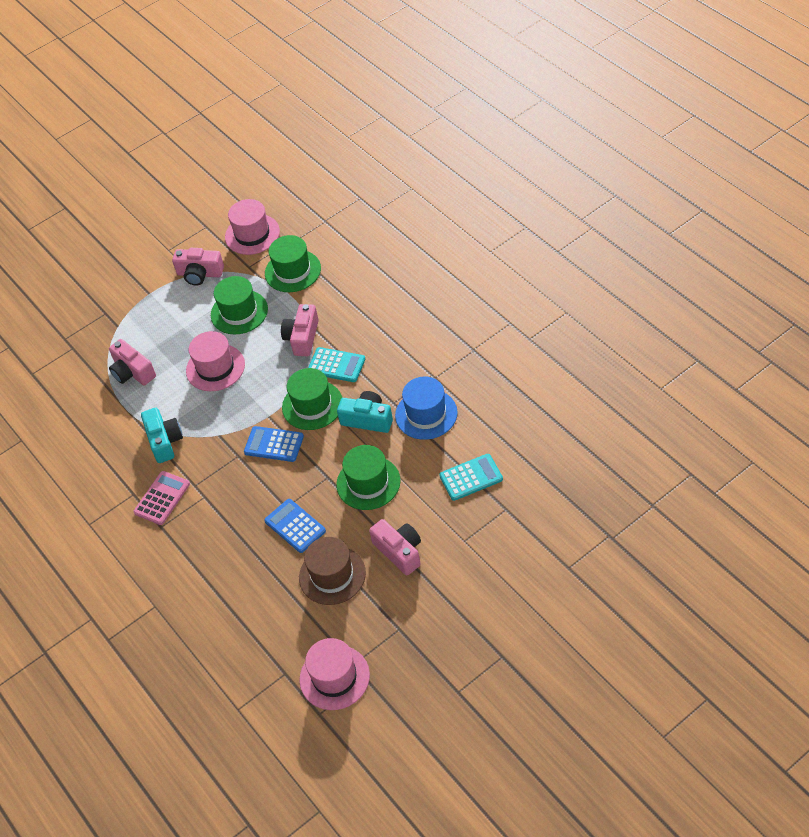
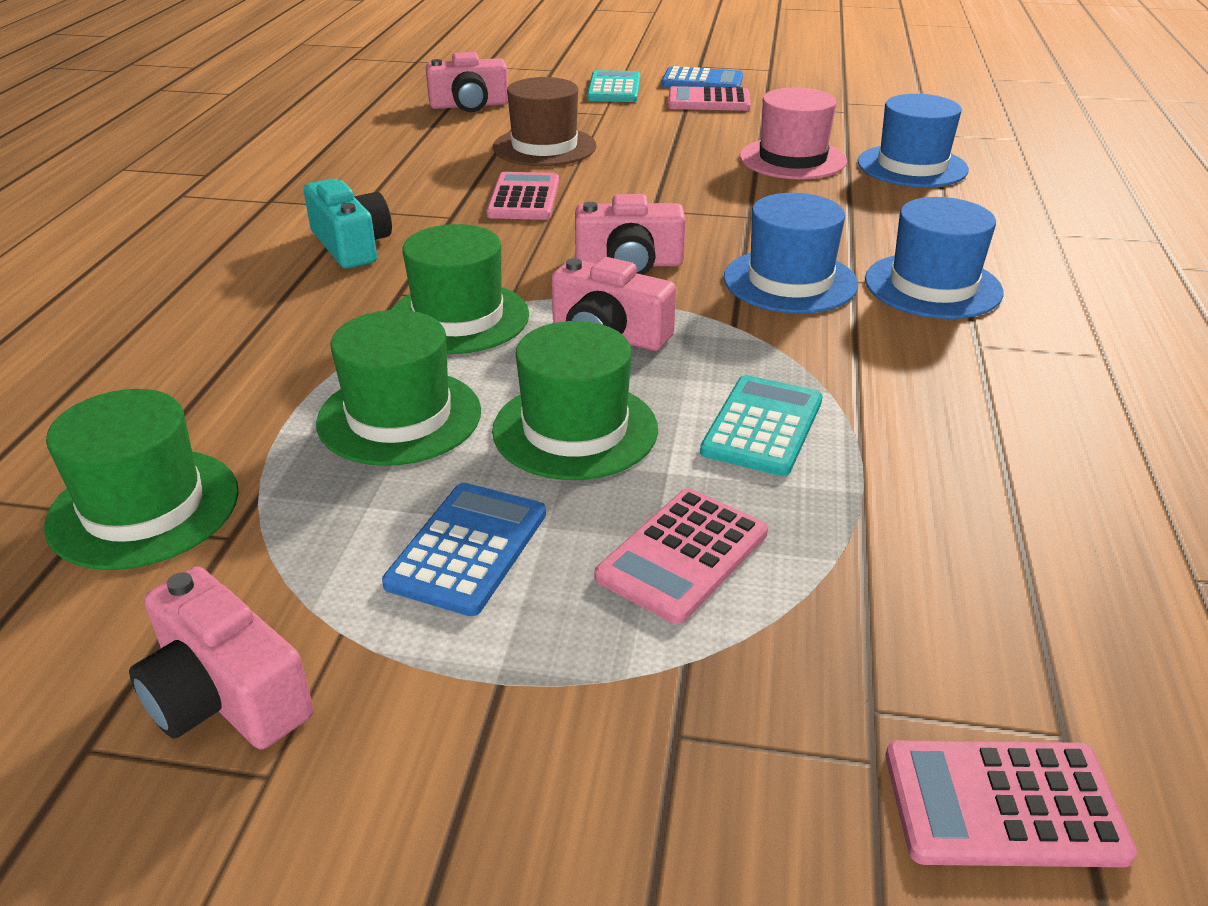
blue hat: [395,377,458,440] = 1 -> [724,193,858,314] [858,94,969,187] [865,197,1003,319] = 3
pink calculator: [134,471,190,525] = 1 -> [486,172,559,220] [595,488,768,624] [668,86,751,111] [886,741,1137,867] = 4
pink hat: [186,331,245,391] [225,199,280,255] [299,638,370,710] = 3 -> [740,87,847,180] = 1
turquoise camera: [141,408,183,463] [337,391,393,433] = 2 -> [304,179,392,269] = 1

